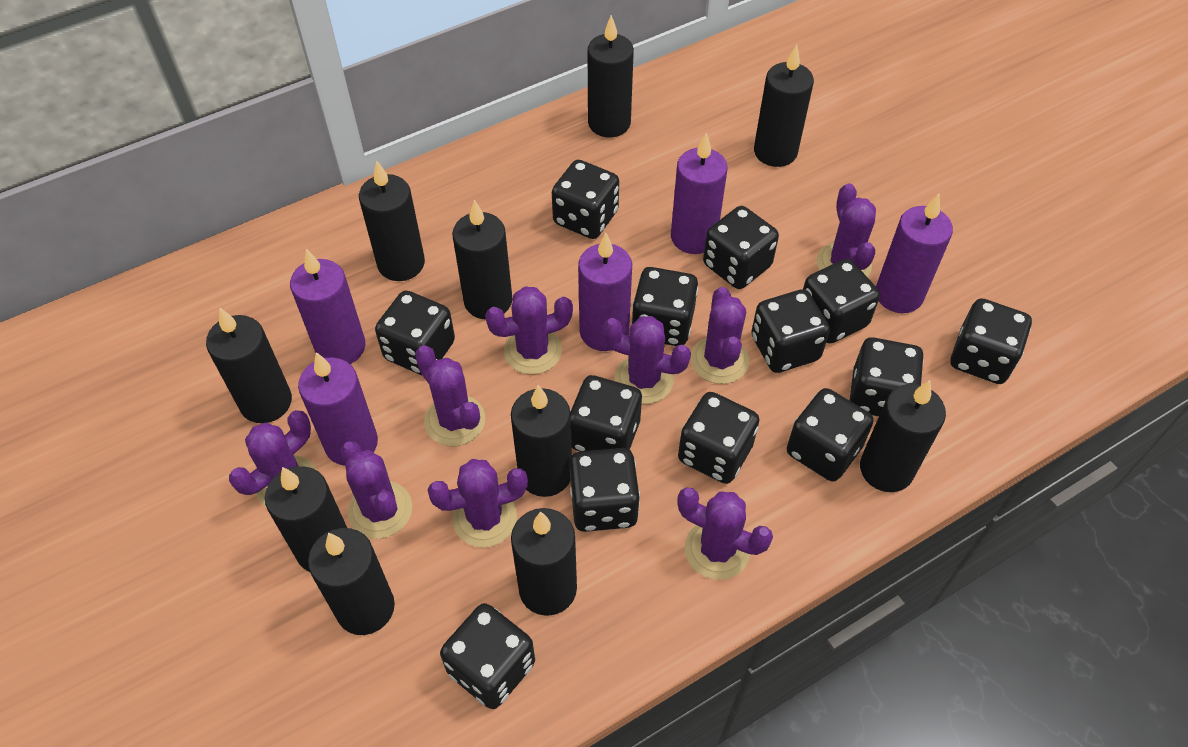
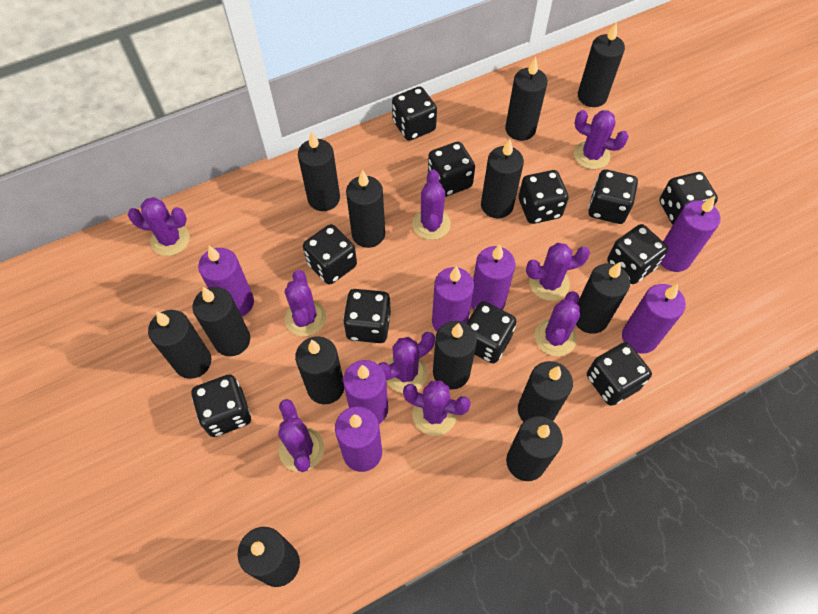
black candle: [206,308,292,423] [265,466,347,572] [308,528,395,635] [359,161,425,281] [452,200,513,319] [511,385,572,497] [511,508,577,616] [588,15,634,137] [754,45,814,167] [860,380,946,492] = 10 -> [148,310,211,379] [192,287,250,356] [237,527,300,587] [295,336,344,404] [298,131,340,211] [346,169,385,248] [433,321,477,389] [481,139,524,218] [505,57,548,141] [506,416,563,481] [518,361,573,422] [576,262,630,334] [578,22,625,107] = 13
black dice: [375,290,455,376] [440,603,535,709] [552,160,619,239] [569,448,640,532] [570,375,642,451] [631,267,698,346] [678,392,760,484] [703,206,779,289] [751,289,830,373] [787,388,874,482] [803,259,880,343] [849,337,924,416] [951,298,1032,384] = 13 -> [191,374,251,437] [303,224,357,285] [343,289,391,343] [392,87,437,141] [428,142,475,197] [466,301,517,364] [519,170,569,224] [587,342,652,406] [588,169,638,224] [607,224,668,284] [659,172,718,224] = 11
purple candle: [290,249,365,364] [298,352,378,466] [578,233,632,351] [671,133,728,254] [876,194,953,313] = 5 -> [198,246,254,317] [335,406,382,472] [343,360,388,424] [432,266,474,331] [471,244,515,310] [622,284,686,354] [660,196,720,272] = 7

